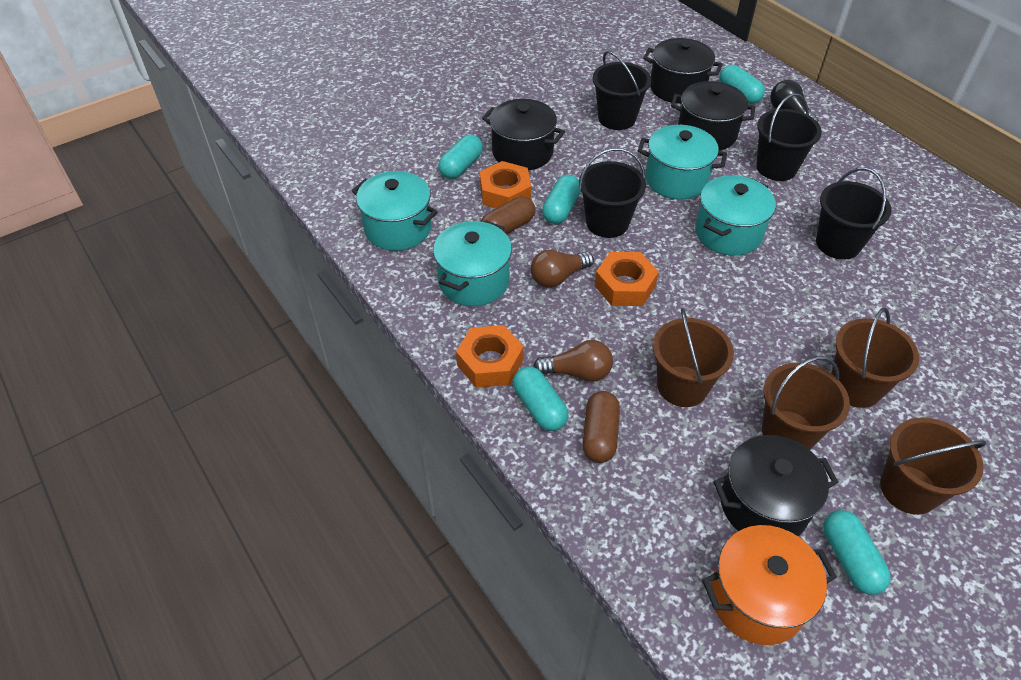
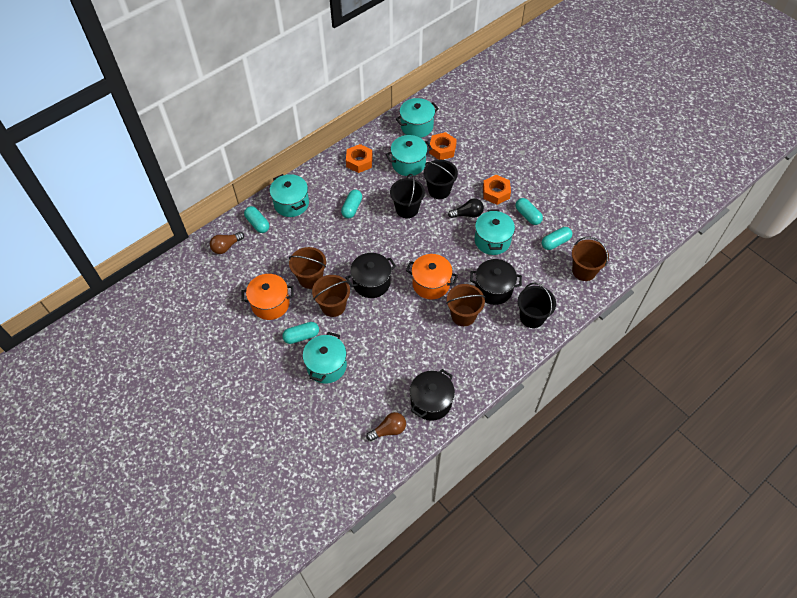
black bucket: [579,148,646,238] [592,51,651,130] [756,93,822,181] [816,168,892,260] = 4 -> [390,174,425,218] [424,160,458,199] [518,283,556,328] = 3
black pot: [482,99,565,170] [643,38,723,104] [671,81,755,151] [713,435,839,536] = 4 -> [346,253,396,298] [410,369,455,421] [470,259,522,305] = 3
brown capsule: [480,196,536,234] [582,391,620,463] = 2 -> none = 0
orange pot: [702,525,837,645] = 1 -> [241,274,294,320] [406,254,458,299] = 2
turquoise pot: [352,171,438,251] [433,220,512,306] [638,125,727,199] [695,175,776,256] = 4 -> [270,174,309,217] [303,332,347,383] [386,135,432,176] [396,98,439,138] [475,209,515,255] = 5

